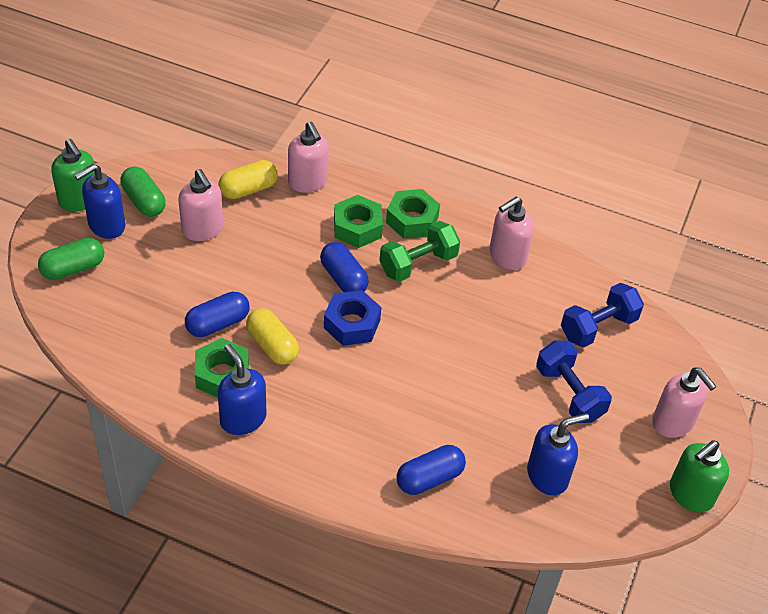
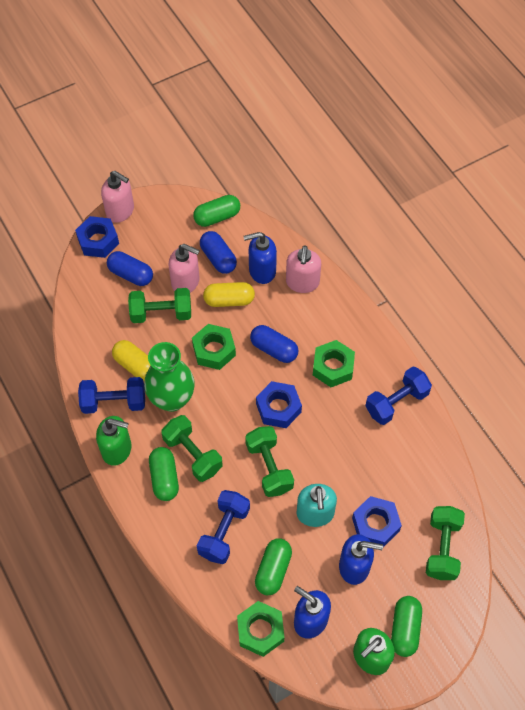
blue dumbbell: [536,340,612,423] [561,283,644,347] = 2 -> [78,377,145,414] [197,490,250,564] [365,367,432,425] = 3
blue nut: [324,290,381,346] = 1 -> [75,216,119,258] [256,381,302,428] [352,496,402,547] = 3
green capsule: [38,238,104,280] [120,167,166,217] = 2 -> [149,447,179,501] [193,195,240,227] [255,538,292,595] [391,596,422,657] = 4
green dumbbell: [379,221,460,282] = 1 -> [128,288,191,323] [161,415,223,482] [245,426,294,497] [426,506,465,580] = 4
green vase: none = 0 -> [144,342,195,412] = 1
pink soap dispenser: [179,169,223,241] [288,122,329,193] [490,196,534,270] [652,367,717,438] = 4 -> [101,171,134,223] [168,244,200,293] [286,245,321,293] = 3
turquoise soap dispenser: none = 0 -> [297,484,337,527] = 1

